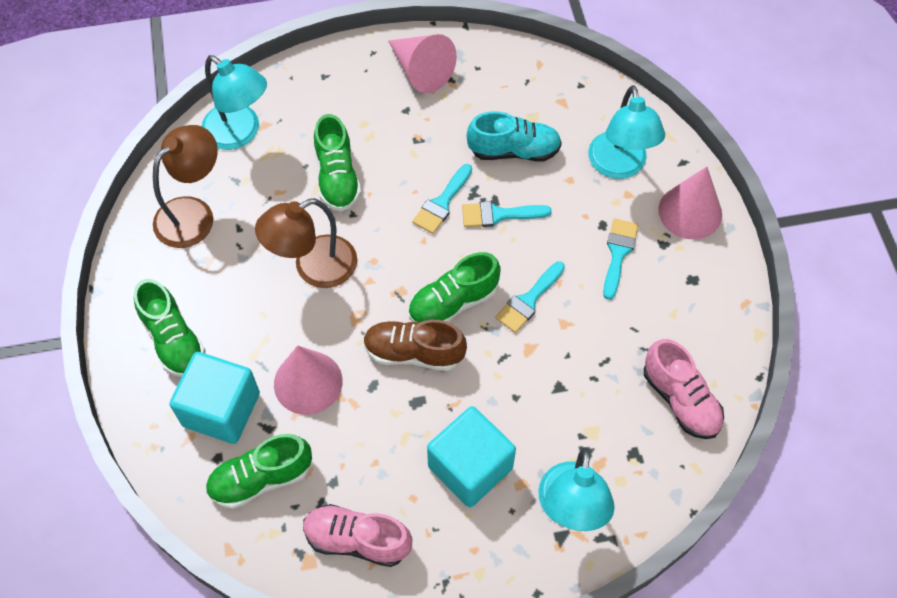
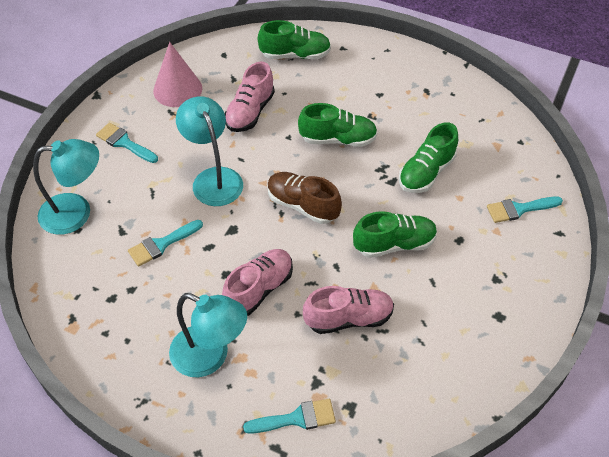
brown lamp: [153,125,218,248] [255,198,357,288] = 2 -> none = 0
pink cone: [274,345,343,415] [388,34,457,93] [658,167,722,239] = 3 -> [153,42,202,107] = 1
pink shoe: [303,504,412,567] [644,339,724,439] = 2 -> [222,249,293,316] [224,61,275,132] [303,286,394,334] = 3
turquoise cube: [170,352,260,444] [427,406,516,507] = 2 -> none = 0
turquoise shoe: [467,111,562,161] = 1 -> none = 0

